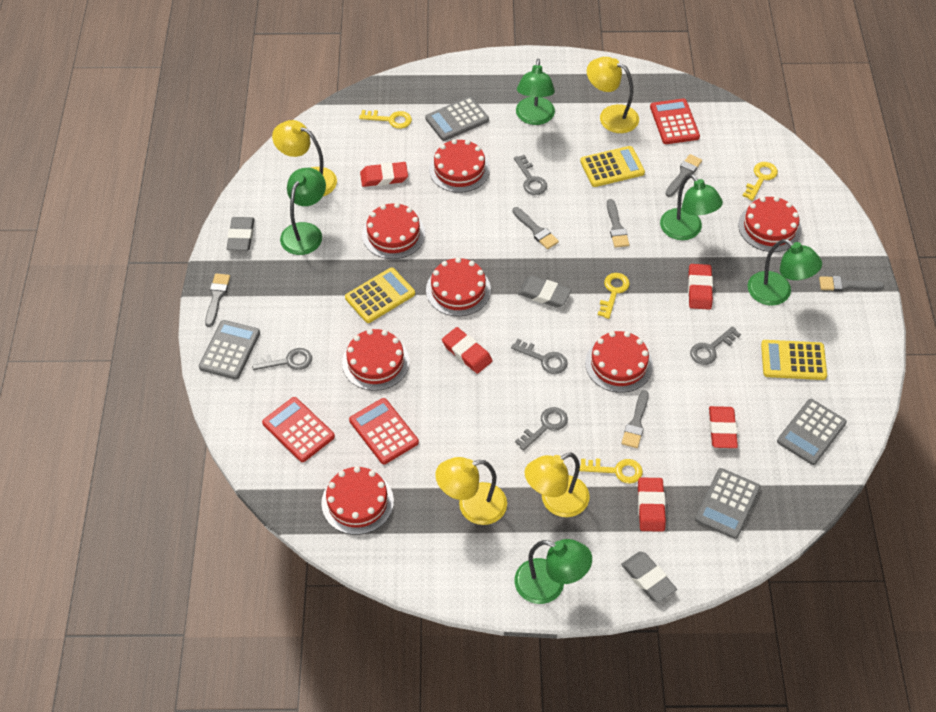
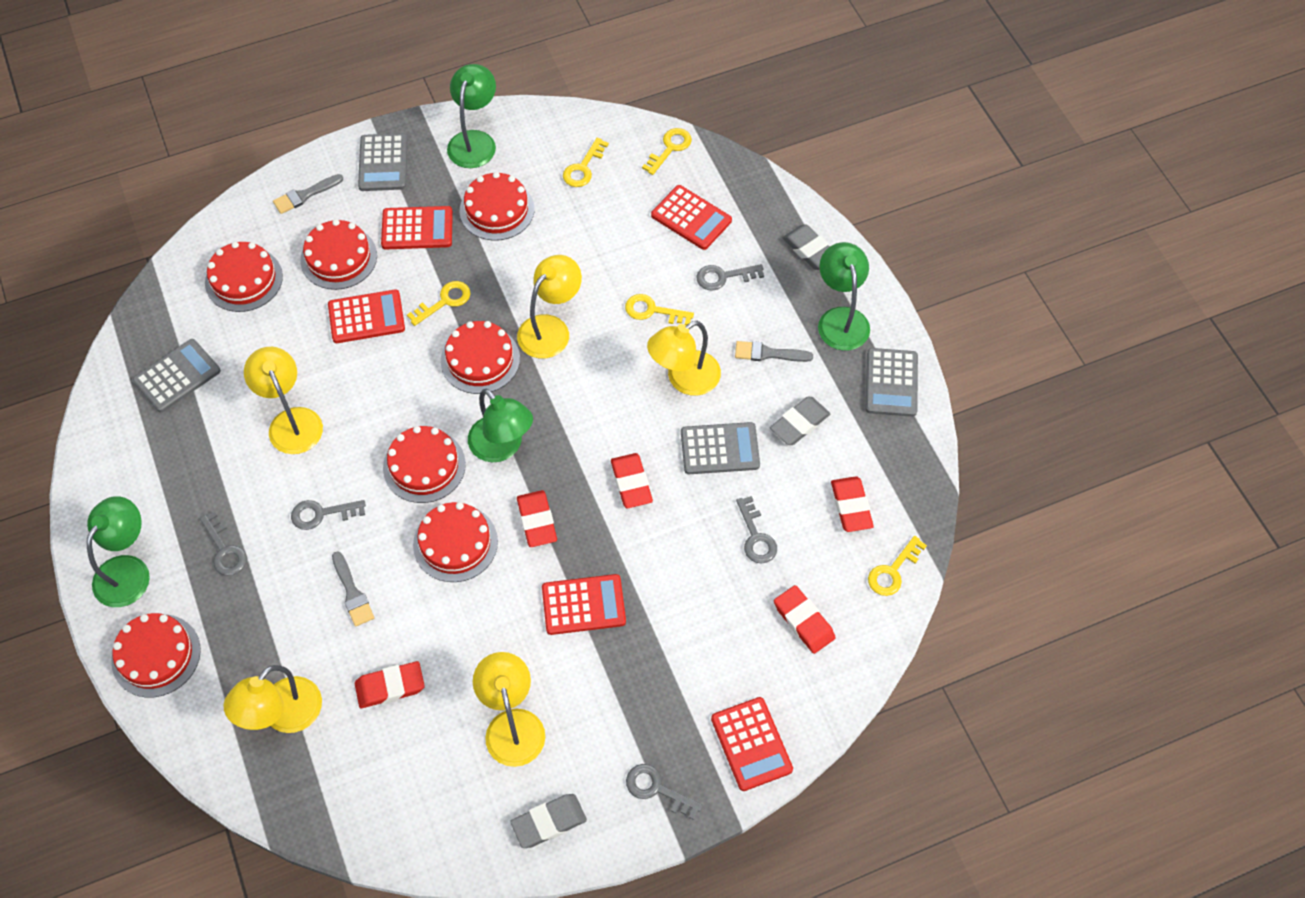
green lamp: [280,168,326,255] [514,539,592,604] [516,59,555,125] [660,174,723,240] [748,239,822,306] = 5 -> [87,496,150,607] [447,64,496,168] [468,389,533,462] [818,242,870,351] = 4
grey brush: [205,274,230,327] [512,207,559,249] [607,199,629,248] [621,390,649,448] [666,154,702,197] [819,276,884,291] = 6 -> [273,174,343,214] [332,551,374,627] [735,341,813,362] = 3
red calculator: [262,397,335,462] [349,398,419,464] [650,99,700,144] = 3 -> [328,289,405,343] [381,206,453,249] [542,574,626,635] [651,185,732,250] [711,697,793,791] = 5
yellow calculator: [345,268,415,323] [580,146,645,187] [761,340,827,380] = 3 -> none = 0
yellow key: [359,110,412,129] [579,459,643,484] [598,273,630,319] [742,162,778,201] = 4 -> [407,281,471,326] [563,138,609,187] [625,294,694,325] [642,128,692,175] [868,536,927,596] = 5
yellow lamp: [272,120,337,196] [435,457,507,525] [525,452,590,517] [587,57,639,133] = 4 -> [224,665,322,733] [244,347,323,454] [473,652,545,767] [517,255,582,359] [647,321,721,396] = 5

